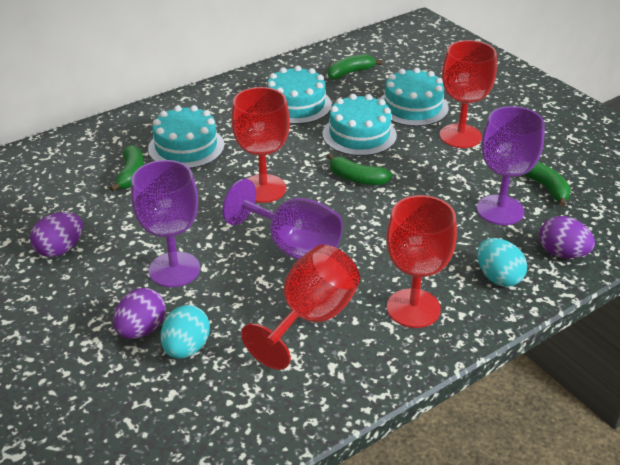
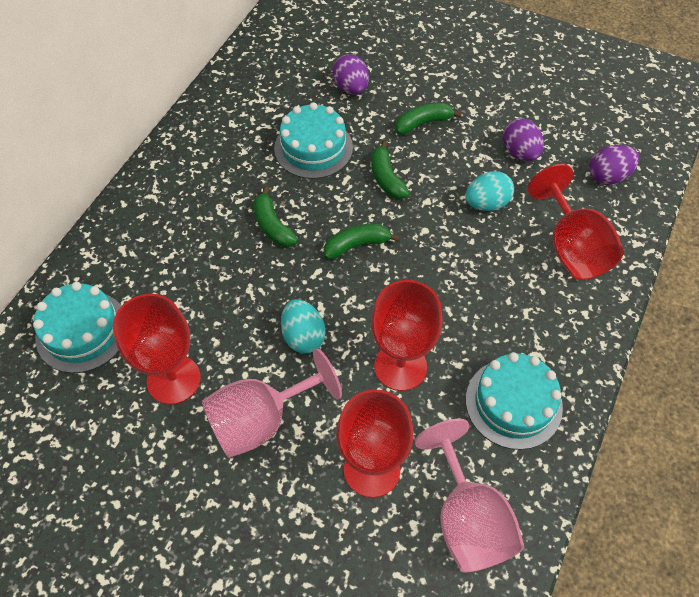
pink goblet: none = 0 -> [202,348,342,458] [415,419,524,572] = 2
purple goblet: [131,160,200,287] [223,179,343,260] [477,106,545,225] = 3 -> none = 0
turquoise cake: [148,105,224,169] [267,66,332,124] [323,94,397,156] [379,67,449,126] = 4 -> [33,282,121,373] [274,102,353,179] [466,352,563,450] = 3

